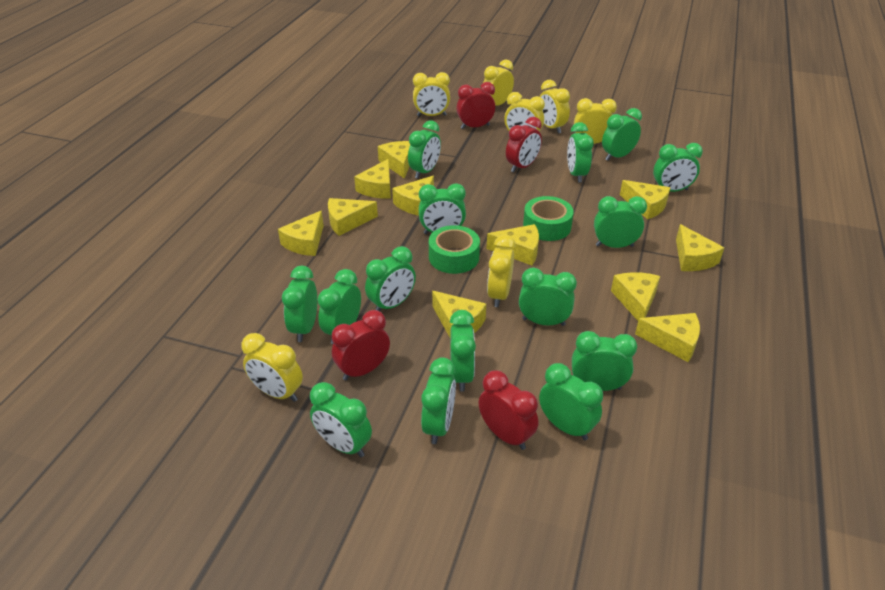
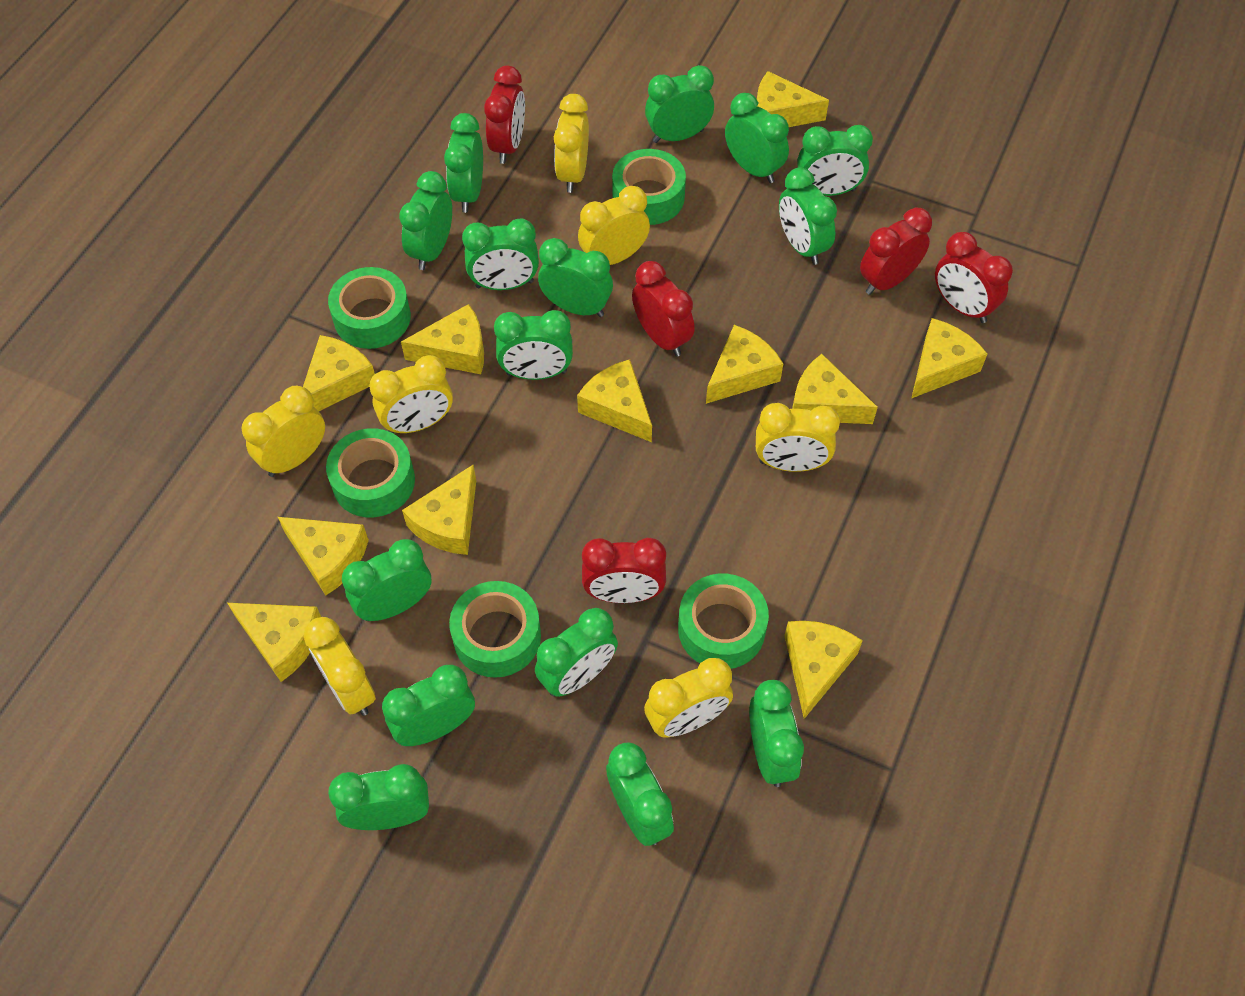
green tape: [429,225,480,274] [523,196,574,241] = 2 -> [326,428,415,517] [328,267,411,349] [449,581,541,678] [612,149,686,225] [678,573,769,669] = 5
red clock: [332,310,390,380] [456,82,495,129] [479,370,538,450] [506,117,542,173] = 4 -> [484,66,525,164] [582,538,666,603] [632,261,695,357] [860,208,932,295] [935,232,1013,323] = 5

